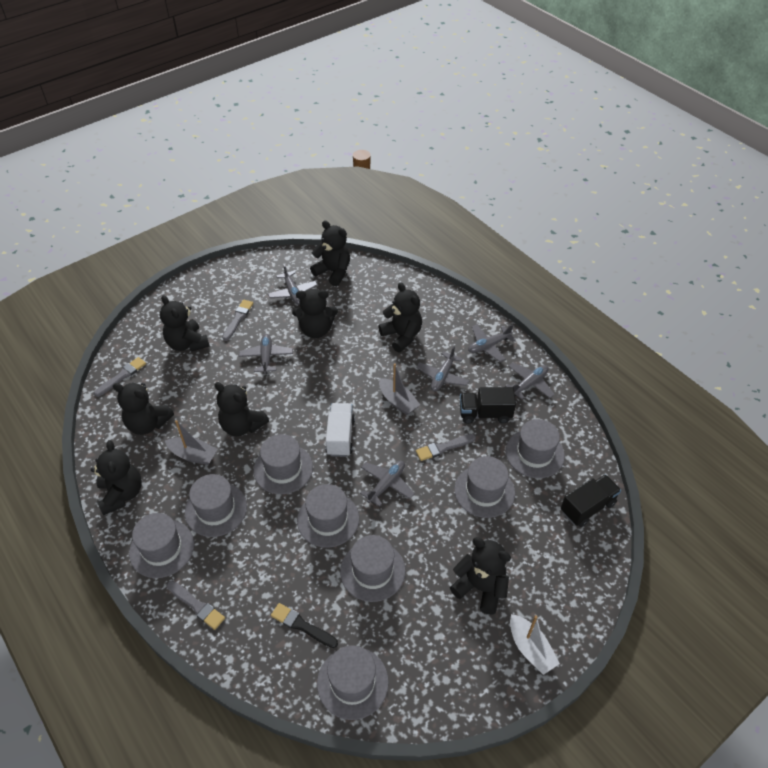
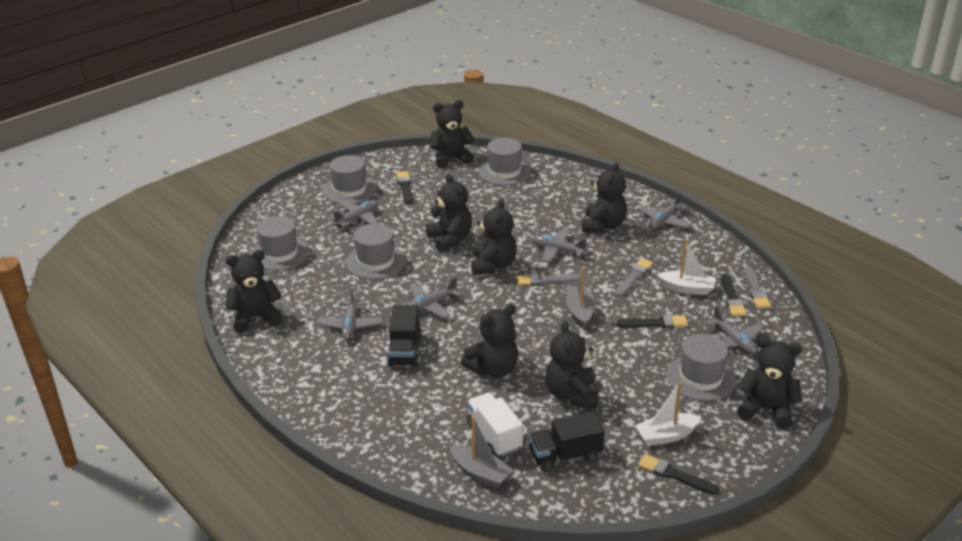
black brush: [271,603,338,648] = 1 -> [396,171,413,204] [617,315,688,328] [638,454,719,495] [721,274,746,316] = 4
grey brush: [94,357,146,397] [167,581,225,630] [222,300,253,341] [416,434,476,461] = 4 -> [516,273,580,286] [615,258,653,297] [745,266,771,308] = 3
grey hat: [129,513,194,578] [185,474,247,537] [253,434,313,494] [297,484,359,548] [317,645,389,720] [340,535,405,602] [454,456,515,518] [506,419,565,478] = 8 -> [250,216,309,271] [323,155,377,204] [346,224,406,279] [478,138,531,185] [666,334,736,401] = 5
white boat: [510,614,560,675] = 1 -> [635,381,701,446] [656,239,715,295] = 2

